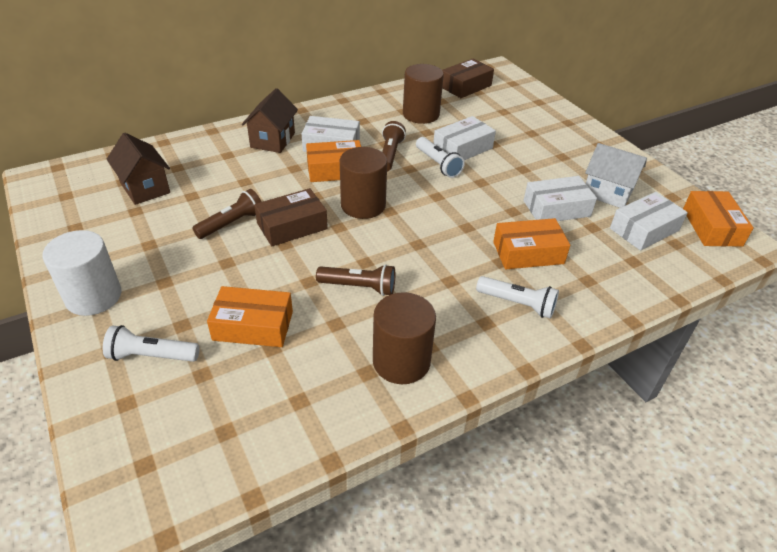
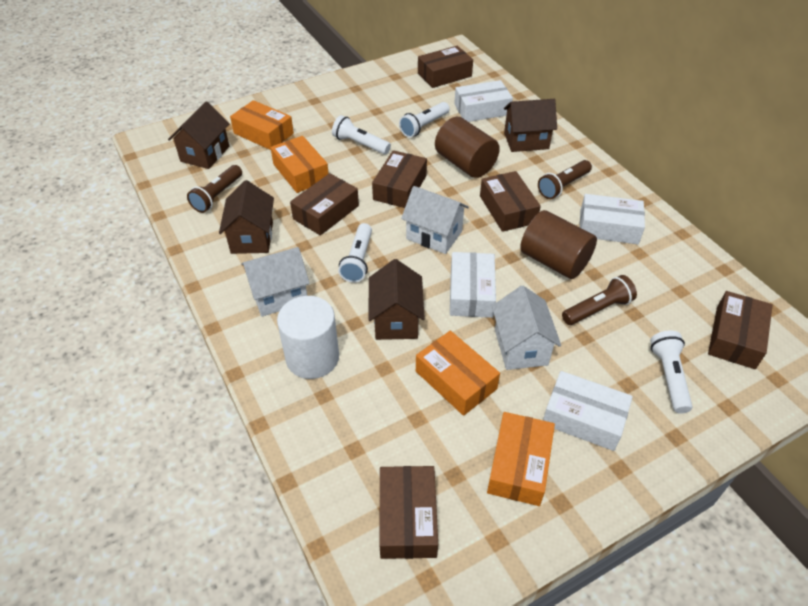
brown box: [254,188,328,246] [442,58,494,98] = 2 -> [290,173,359,236] [372,150,427,208] [379,466,438,559] [418,46,473,88] [480,171,541,232] [708,291,773,369] = 6
brown cylinder: [340,147,387,219] [373,292,436,384] [403,64,444,124] = 3 -> [435,117,500,178] [520,210,597,279] = 2
brown house: [107,133,170,205] [242,88,298,153] = 2 -> [168,102,229,169] [219,180,274,254] [368,259,425,340] [504,99,557,152] = 4
white flashlight: [103,325,200,362] [416,137,465,178] [476,276,559,319] = 3 -> [332,115,391,154] [338,223,372,283] [399,102,450,138] [650,330,692,414] = 4
white house: [585,143,647,208] = 1 -> [241,247,310,317] [401,186,469,254] [492,286,561,370] = 3

